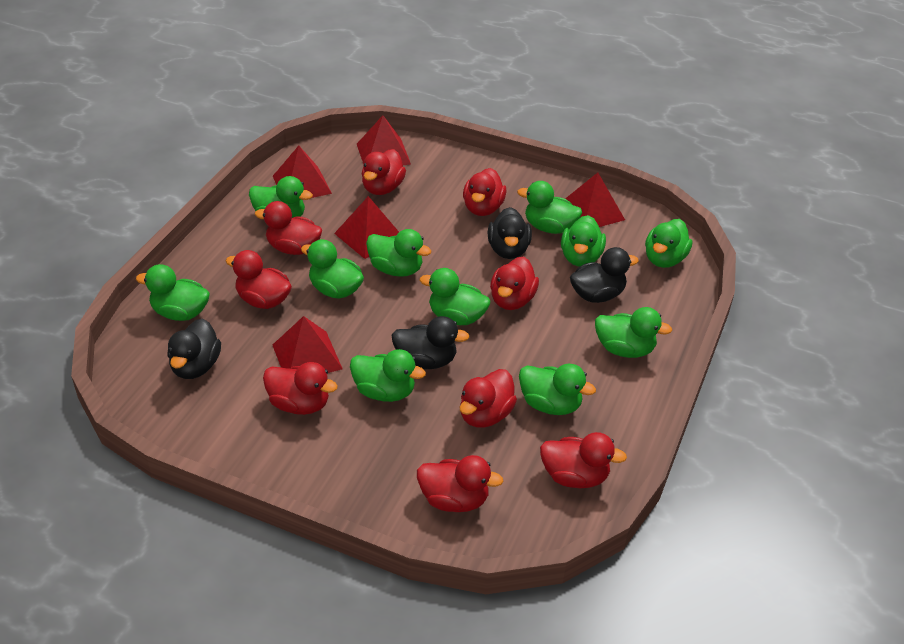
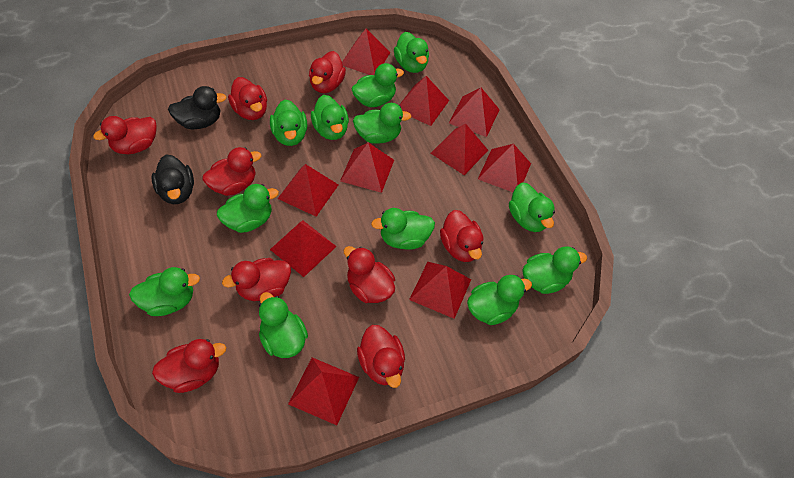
black duck: [167,318,221,379] [392,316,469,369] [488,207,532,259] [570,247,639,303] = 4 -> [151,155,194,204] [168,86,227,129] = 2
green duck: [136,264,210,321] [249,176,313,218] [301,239,364,299] [350,349,426,402] [366,229,431,277] [420,268,490,325] [517,181,582,234] [519,364,596,415] [561,215,606,267] [595,307,672,358] [645,219,692,268] = 11 -> [129,267,200,316] [217,184,279,233] [259,292,308,358] [270,99,307,146] [311,95,349,140] [351,63,404,107] [353,103,411,144] [371,208,435,250] [394,32,429,73] [467,275,532,325] [509,183,555,232] [523,246,587,294] = 12
red pyramid: [273,146,332,198] [273,316,343,373] [334,196,399,259] [357,115,411,165] [565,173,625,227] = 5 -> [270,221,337,277] [278,164,338,217] [288,358,359,425] [340,142,394,193] [342,28,391,75] [399,76,449,126] [409,262,471,319] [431,123,488,175] [449,87,500,137] [478,144,531,192] = 10

